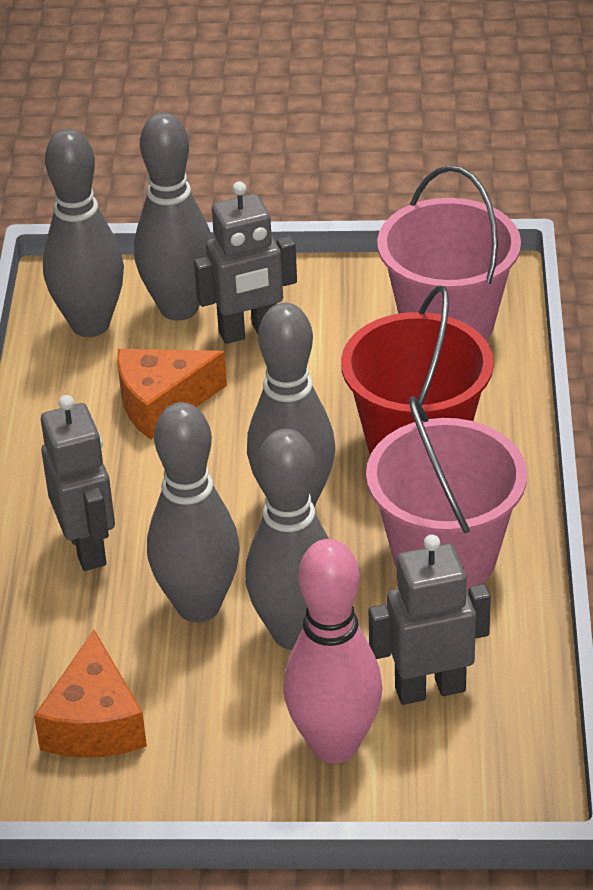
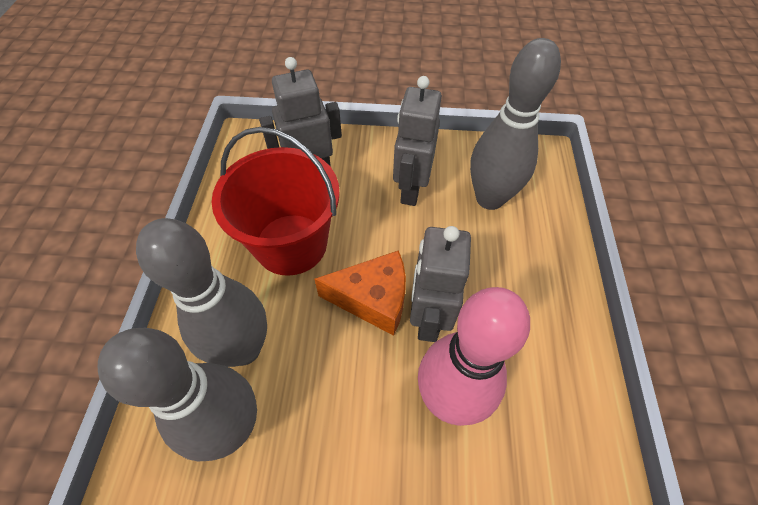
grey bowling pin: [43,129,124,337] [134,113,212,321] [147,402,240,622] [245,429,329,650] [247,303,335,507] = 5 -> [98,328,257,461] [136,218,267,367] [470,38,561,210] = 3
orange cheese: [34,630,147,758] [117,349,227,440] = 2 -> [314,250,406,336] = 1
pink bucket: [366,396,527,590] [377,165,521,340] = 2 -> none = 0

